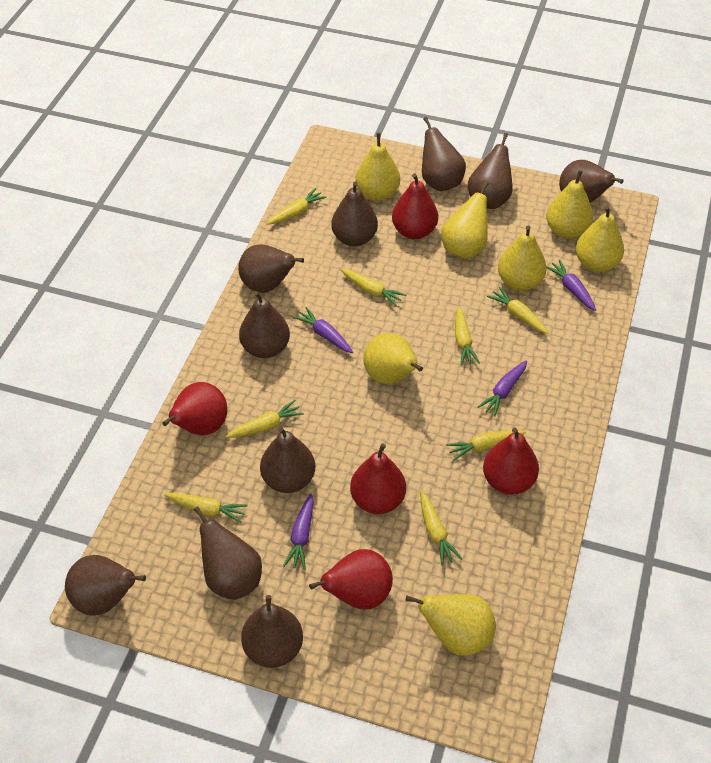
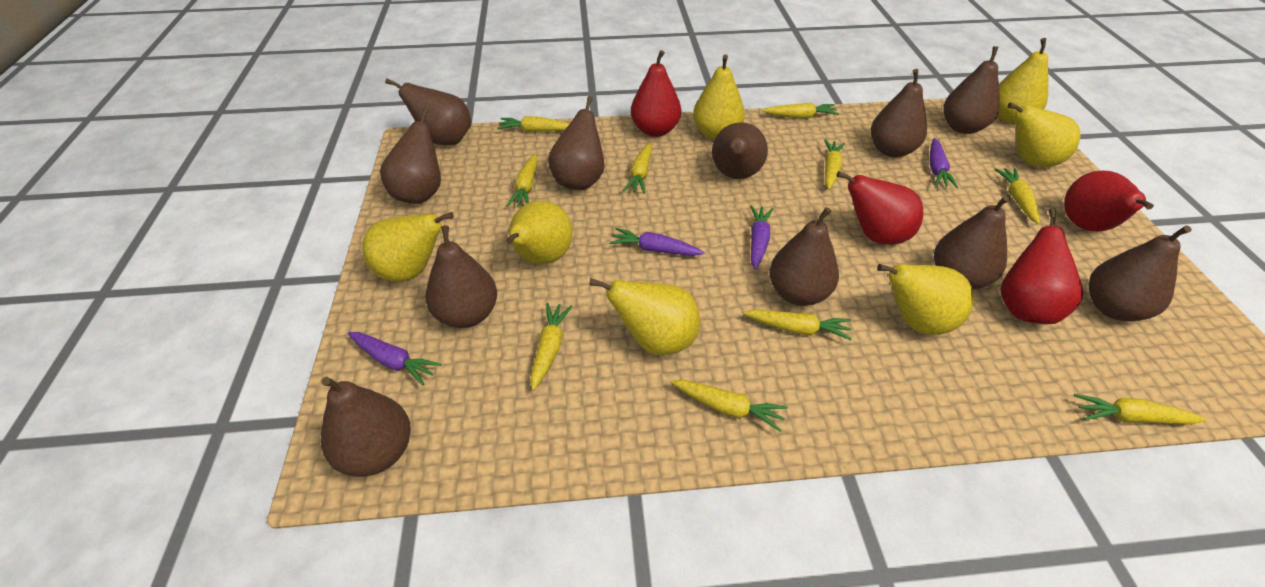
brown pear: [65,555,146,616] [194,506,262,600] [238,244,304,293] [239,291,290,358] [241,595,303,668] [260,427,315,493] [331,181,378,247] [422,117,466,191] [468,133,512,209] [559,160,623,203] = 10 -> [321,377,411,477] [380,108,441,204] [385,78,472,145] [425,226,497,328] [548,96,605,190] [712,122,768,179] [769,207,839,306] [871,69,927,157] [934,195,1010,289] [944,46,1000,134] [1088,225,1192,321] = 11
red pear: [162,382,227,435] [309,549,393,610] [350,443,406,514] [392,173,438,239] [483,428,539,495] = 5 -> [631,50,681,137] [836,171,923,245] [1000,208,1083,324] [1064,171,1154,231] = 4
yellow carrot: [164,492,248,523] [226,400,304,438] [267,188,327,225] [341,269,406,307] [420,491,462,566] [446,430,526,461] [455,306,480,366] [487,287,549,334] = 8 -> [497,116,569,132] [507,154,538,207] [530,303,573,391] [623,143,652,194] [671,380,788,432] [744,310,852,340] [762,103,839,118] [824,140,845,190] [994,168,1040,224] [1074,394,1207,424] = 10

